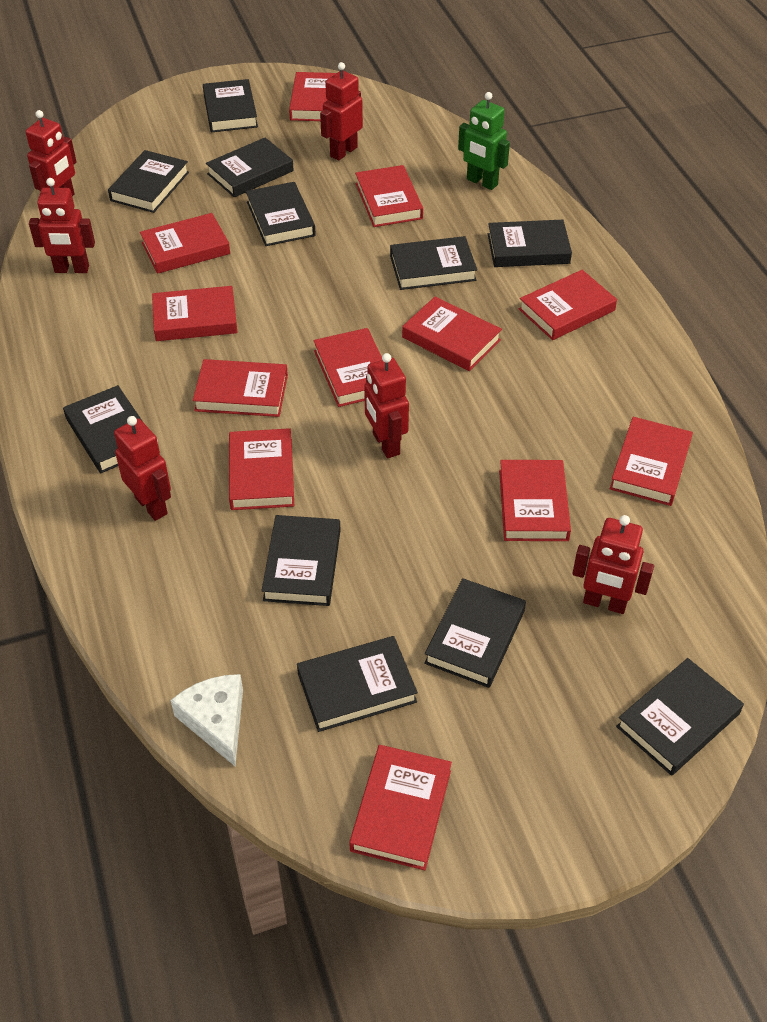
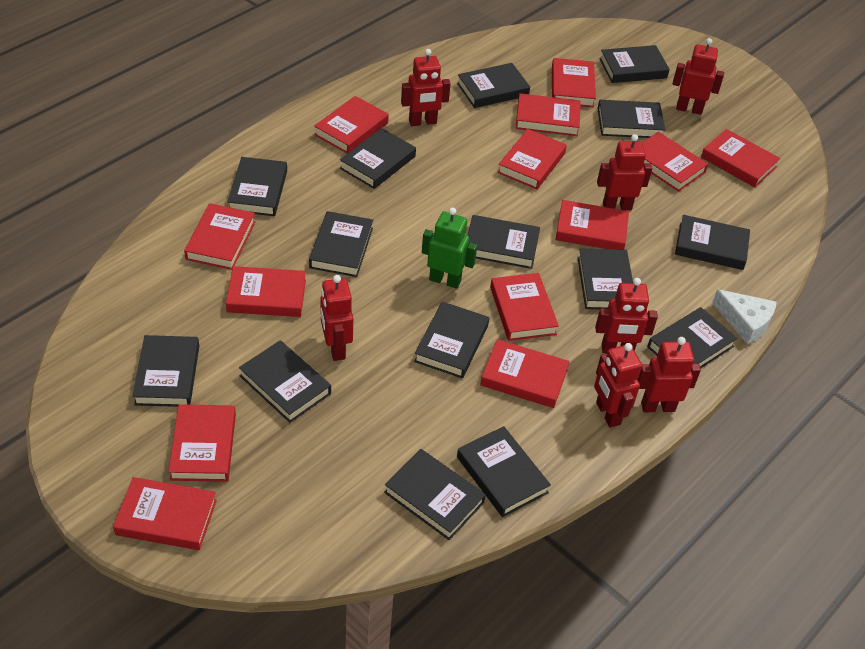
black book: [63,385,143,473] [108,150,189,213] [203,79,258,132] [206,138,294,197] [246,182,316,246] [261,515,341,606] [297,636,418,732] [390,236,477,290] [424,578,526,688] [488,220,572,267] [616,658,744,776] = 11 -> [133,335,199,407] [227,157,287,216] [239,340,331,423] [309,211,373,277] [340,128,416,189] [384,449,486,540] [414,302,489,378] [457,63,530,108] [457,426,551,517] [468,215,540,269] [577,248,633,309] [597,100,665,138] [599,45,670,83] [647,307,738,369] [675,215,750,270] = 15
red book: [140,213,230,274] [152,286,238,341] [193,359,288,417] [229,428,294,510] [289,72,336,121] [313,328,382,407] [349,745,452,870] [355,165,423,227] [402,297,502,371] [499,460,571,541] [519,270,617,340] [610,417,693,506] = 12 -> [113,477,217,550] [168,404,236,482] [184,203,255,270] [226,266,306,317] [314,96,389,154] [480,339,569,408] [490,273,559,341] [497,129,567,189] [516,93,581,136] [552,58,596,107] [555,200,629,250] [642,132,708,192] [701,129,780,188] = 13
red robot: [26,110,77,196] [29,178,95,273] [114,416,171,521] [320,62,363,161] [364,353,409,458] [572,515,654,614] = 6 -> [320,275,353,361] [401,49,451,126] [594,343,642,428] [595,278,658,353] [597,134,652,210] [637,337,701,412] [673,38,724,115] = 7

